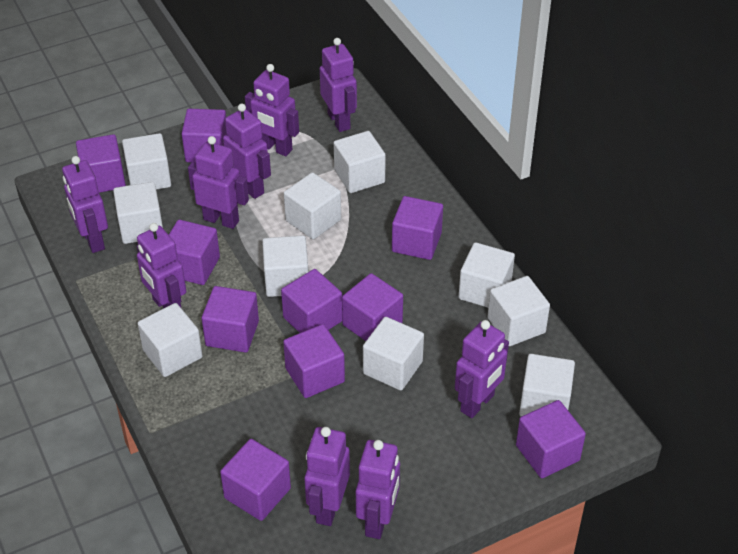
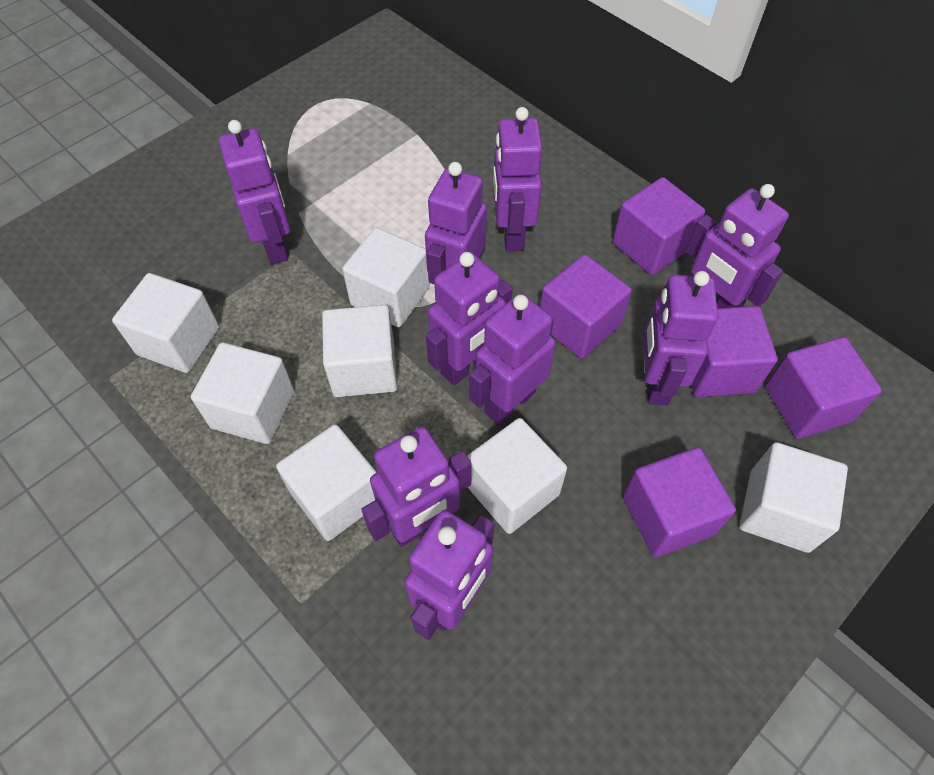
purple cube: [76,134,126,193] [169,220,220,285] [182,109,226,163] [202,286,259,353] [220,439,291,521] [281,269,342,333] [283,324,345,398] [342,273,403,341] [392,196,443,260] [516,400,586,478] = 10 -> [540,254,632,359] [613,177,705,275] [623,447,736,557] [691,306,778,397] [765,337,882,439] = 5
white cube: [113,182,163,244] [122,133,171,190] [138,303,202,377] [262,235,308,297] [284,172,341,240] [334,131,386,193] [363,317,424,390] [459,242,515,308] [487,276,550,346] [519,354,575,416] = 10 -> [112,273,219,373] [191,343,294,444] [276,424,377,541] [322,305,397,397] [342,227,430,327] [467,418,567,534] [739,442,848,553] = 7

